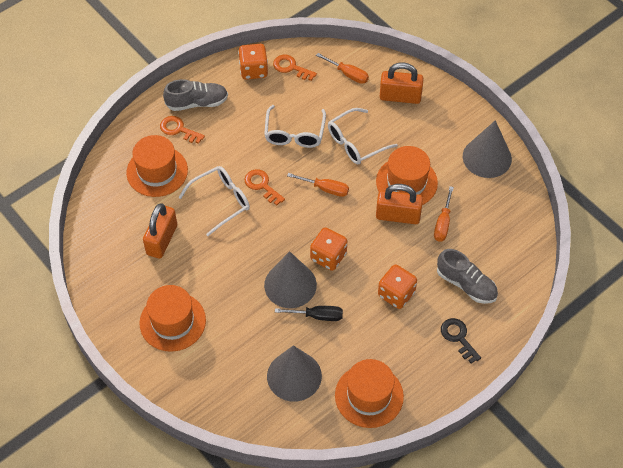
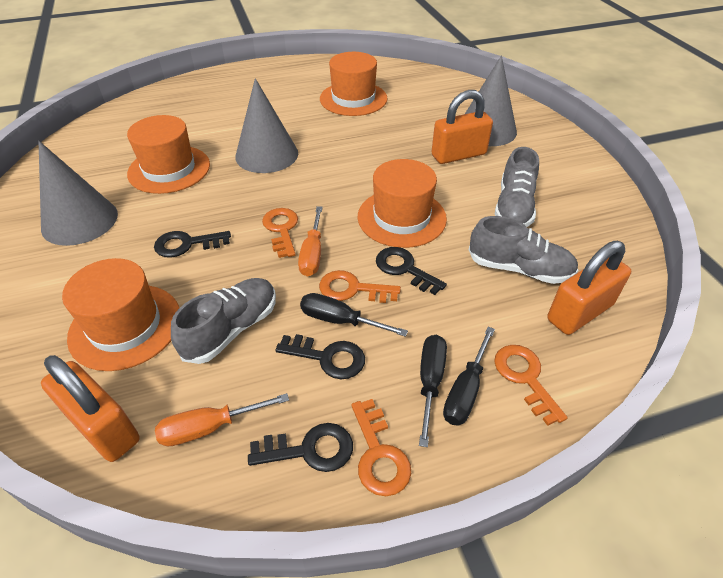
black key: [441,318,481,364] = 1 -> [154,231,231,258] [248,423,353,472] [275,334,365,379] [376,247,447,295] = 4
black screwdriver: [275,306,343,321] = 1 -> [300,293,408,337] [419,335,447,447] [443,327,495,426] = 3
grey shoe: [163,79,228,111] [437,249,498,304] = 2 -> [171,278,276,364] [469,216,579,284] [495,147,539,227] = 3
orange dice: [238,44,268,80] [310,227,347,271] [378,264,417,309] = 3 -> none = 0
orange key: [160,116,205,144] [244,169,285,205] [273,55,317,81] = 3 -> [262,208,298,258] [319,270,401,303] [351,399,411,496] [494,345,568,426] = 4
orange screwdriver: [287,173,349,197] [316,53,369,84] [434,186,454,242] = 3 -> [155,393,289,446] [298,206,323,277] = 2
white glasses: [178,166,250,236] [264,105,326,148] [328,108,398,164] = 3 -> none = 0

